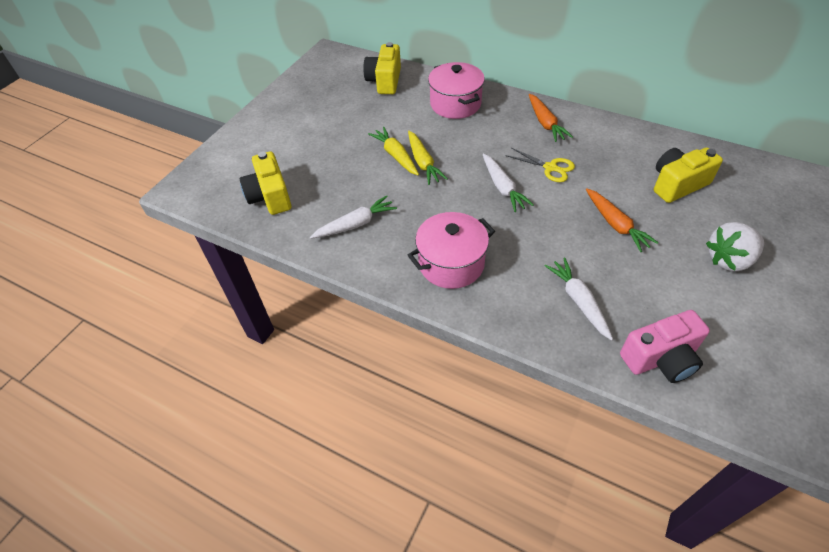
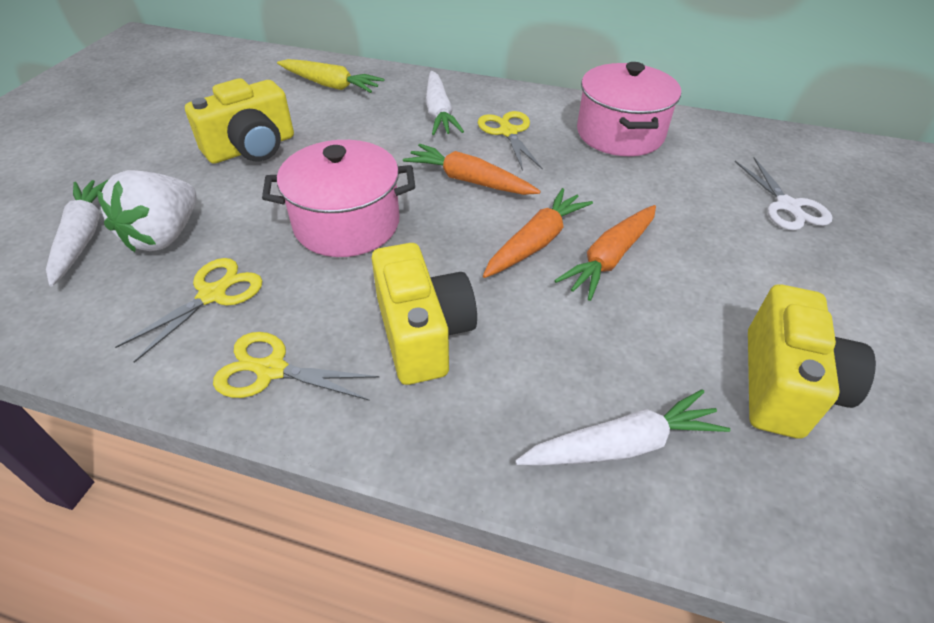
orange carrot: [529,94,573,142] [586,188,659,252] = 2 -> [403,144,541,195] [483,188,593,278] [554,205,656,301] = 3
pink camera: [620,310,710,383] = 1 -> none = 0
white scissors: none = 0 -> [734,157,832,230] = 1
yellow carrot: [368,127,419,176] [408,131,448,185] = 2 -> [277,59,384,93] = 1
yellow scissors: [506,148,575,182] = 1 -> [115,258,262,363] [213,332,380,401] [478,111,543,171] = 3

